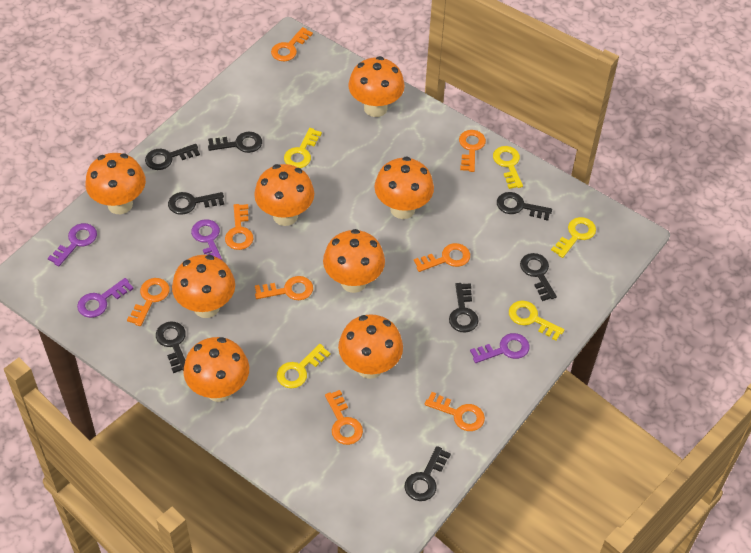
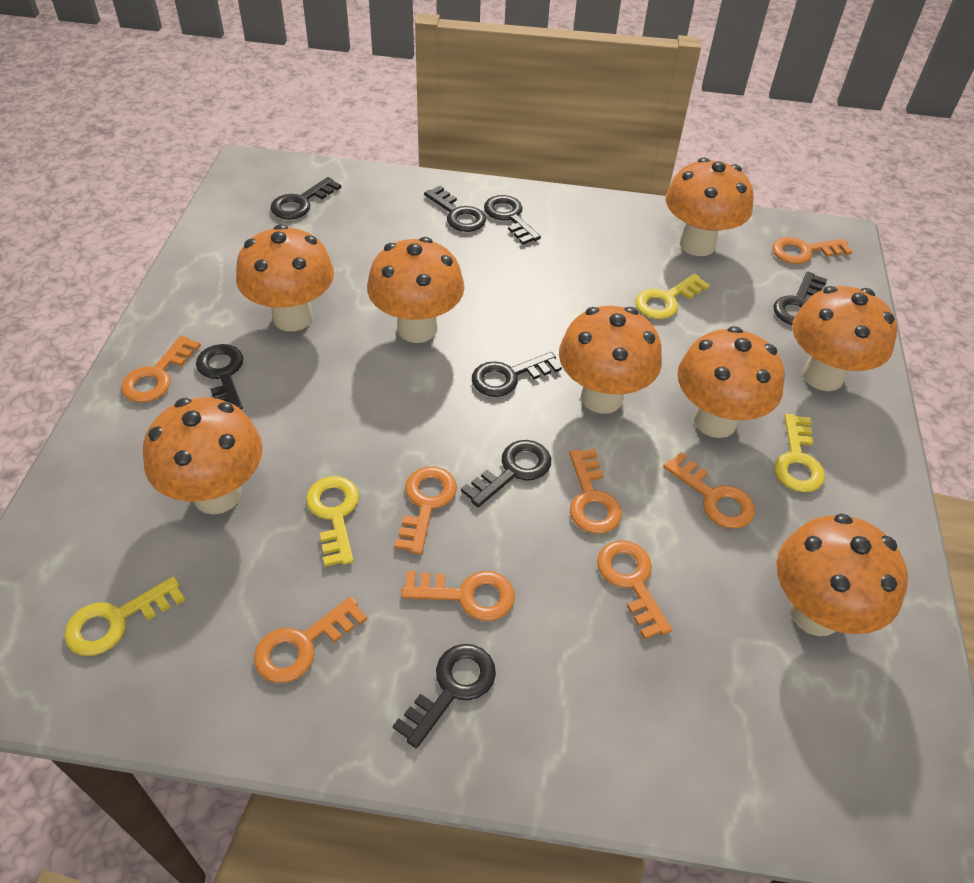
purple key: [48,223,97,266] [77,278,134,318] [191,219,223,261] [470,333,530,363] = 4 -> none = 0
yellow key: [277,344,330,388] [284,128,322,168] [493,146,523,189] [509,300,564,341] [551,217,596,258] = 5 -> [64,576,185,656] [306,476,359,567] [635,273,710,319] [774,414,825,492] = 4

